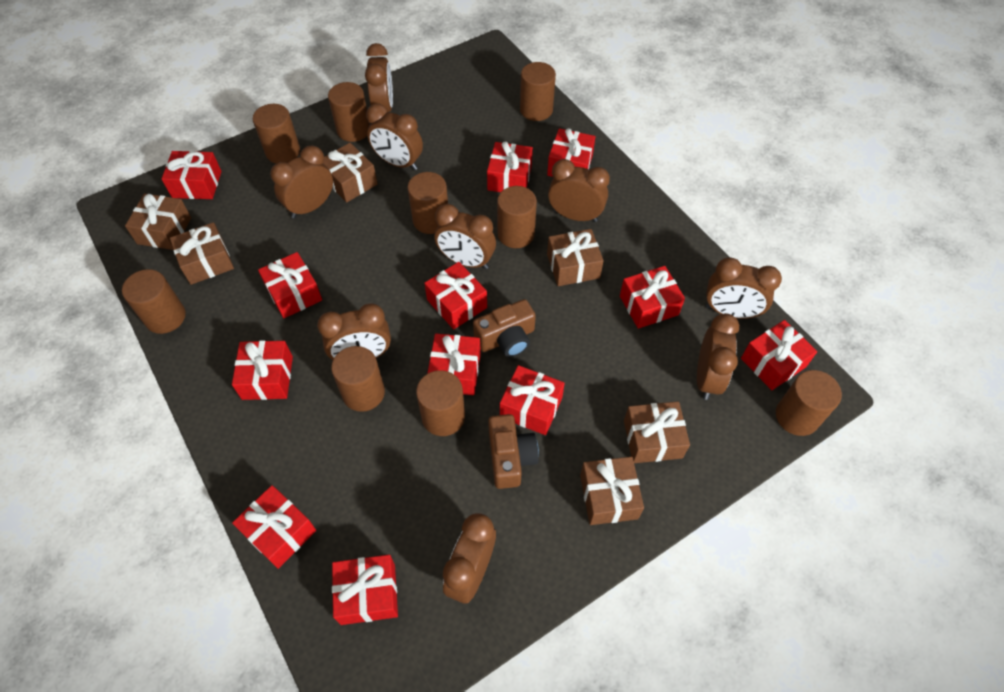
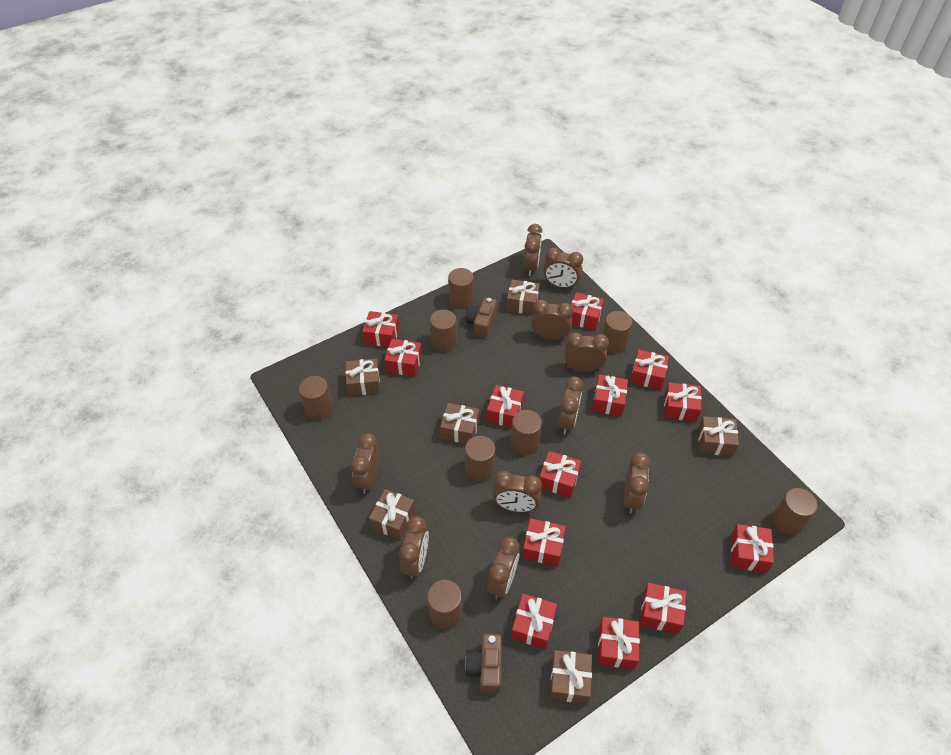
brown clock: [270,146,333,218] [317,304,391,360] [365,43,393,113] [366,104,423,170] [434,204,496,269] [443,513,496,603] [548,159,610,222] [697,313,739,400] [706,258,782,319] = 9 -> [351,433,380,494] [399,516,429,579] [487,537,520,599] [493,471,542,512] [524,224,542,276] [531,300,573,340] [543,248,583,289] [558,376,583,434] [565,333,609,372] [624,452,650,514] = 10
brown cylinder: [122,269,186,334] [253,104,300,164] [328,82,370,142] [331,346,385,412] [407,172,448,234] [416,370,465,436] [497,186,537,248] [520,62,556,121] [776,370,842,436] = 9 -> [299,376,333,420] [427,580,462,629] [430,310,457,352] [448,268,474,309] [465,436,495,481] [511,410,542,455] [603,311,633,353] [772,488,818,535] = 8
red gift: [162,151,221,199] [232,340,293,400] [232,485,316,569] [258,252,322,318] [332,555,398,625] [424,262,487,330] [427,333,481,395] [487,141,533,192] [500,365,565,435] [547,128,595,177] [620,266,685,329] [741,320,817,390] = 12 -> [362,311,400,347] [384,339,422,377] [487,385,524,428] [511,594,557,649] [522,518,566,566] [539,451,582,498] [571,292,604,330] [592,375,628,416] [598,617,640,669] [630,350,669,390] [640,583,686,634] [664,382,702,422] [731,524,774,573] = 13

